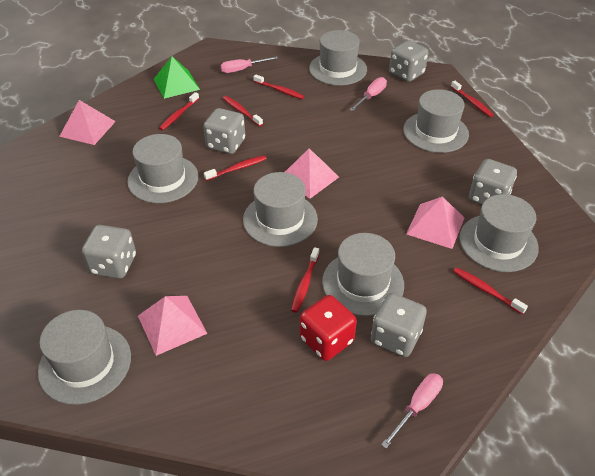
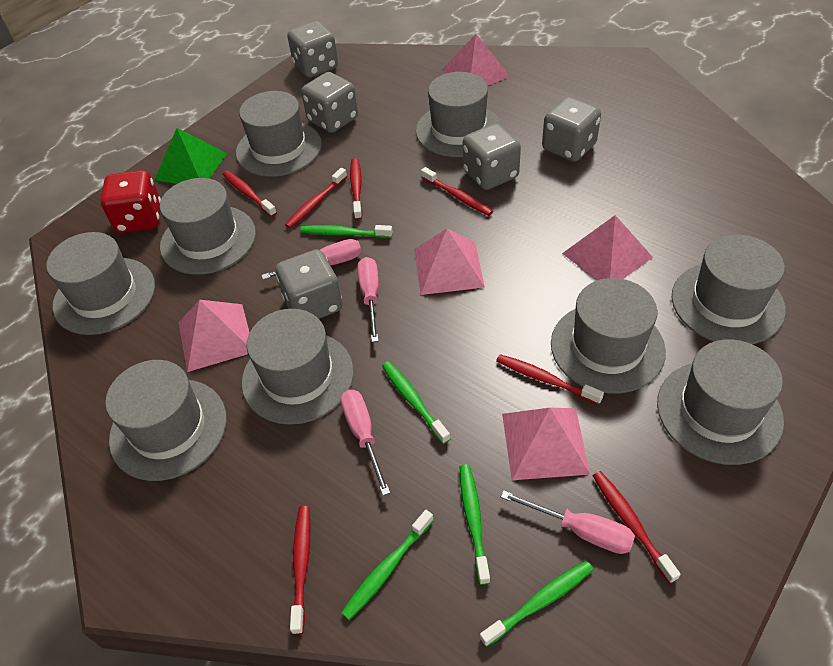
green toothbrush: none = 0 -> [300,225,393,238] [341,510,434,620] [382,361,450,444] [460,464,490,585] [480,561,593,647] = 5
grey hat: [38,310,131,405] [127,134,198,203] [243,172,318,247] [309,30,367,86] [322,233,404,316] [403,89,469,153] [459,194,539,272] = 7 -> [46,232,155,335] [105,360,227,481] [160,178,256,275] [236,91,322,177] [242,309,354,425] [416,72,502,157] [551,278,666,393] [657,340,784,465] [672,235,786,344] = 9
pink pyramid: [59,100,116,145] [138,296,207,356] [285,148,339,199] [406,197,465,249] = 4 -> [178,300,250,372] [414,228,485,295] [442,34,510,86] [502,408,590,480] [562,215,653,280] = 5
pink screwdriver: [221,56,278,73] [350,77,387,111] [381,373,443,449] = 3 -> [261,239,361,280] [341,390,390,496] [358,257,379,342] [501,490,635,554] = 4

